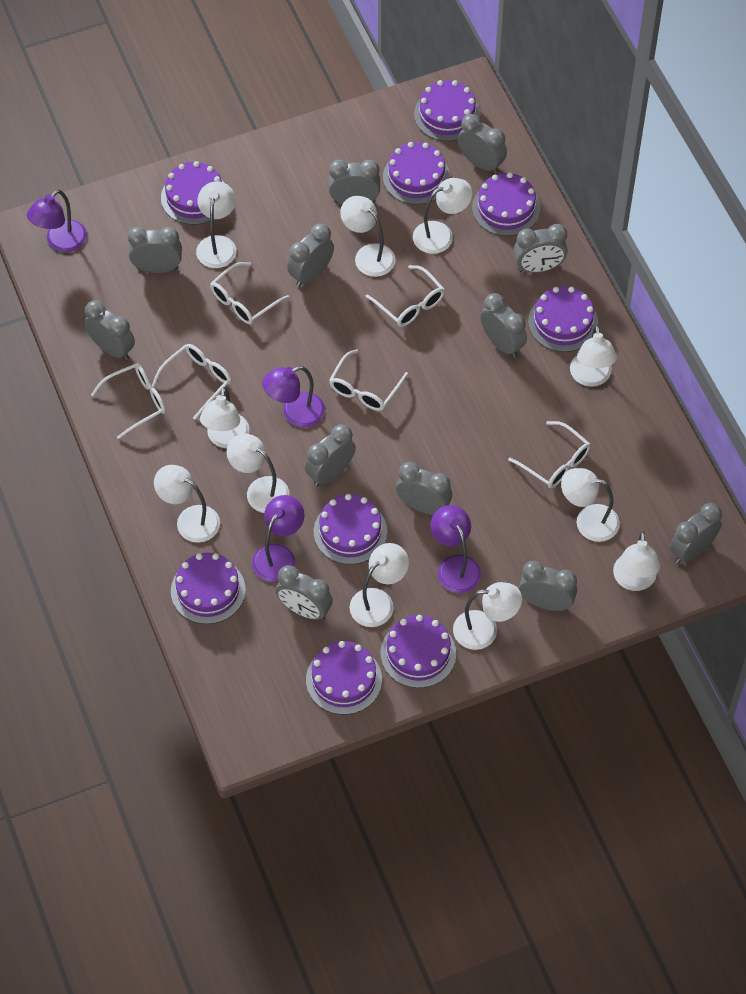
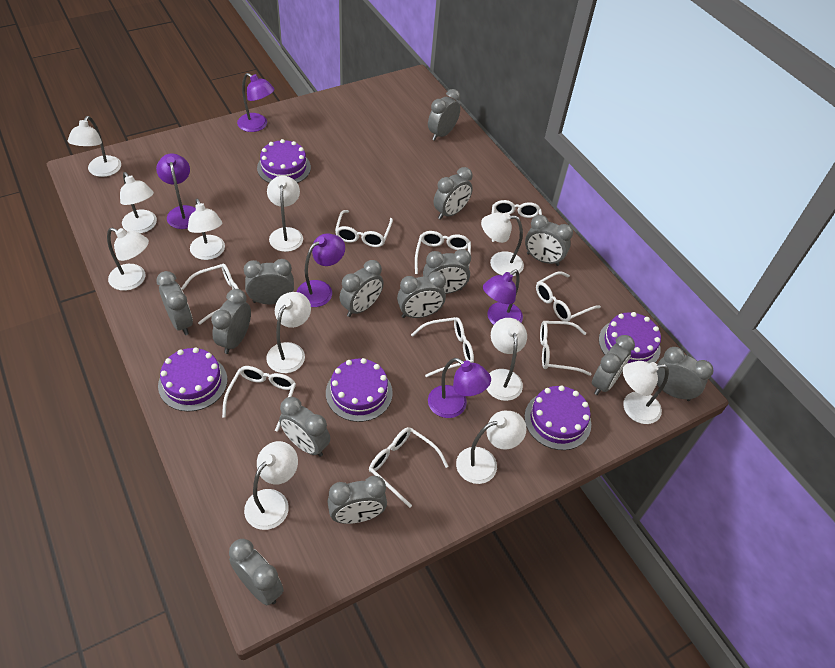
grey clock: [84,300,135,360] [128,227,182,273] [276,565,333,620] [287,224,334,287] [305,424,356,486] [328,160,380,204] [396,462,452,515] [458,114,507,174] [480,293,527,358] [513,224,568,273] [519,561,577,611] [670,503,722,564] = 12 -> [156,271,193,335] [211,289,251,354] [229,539,284,605] [244,259,294,304] [279,397,330,457] [327,476,387,524] [339,260,384,317] [397,271,446,318] [423,249,471,294] [428,89,460,141] [434,167,473,220] [525,215,573,266] [592,335,635,395] [656,347,713,401] = 14
purple cake: [161,161,224,225] [171,553,246,624] [306,641,382,715] [314,494,387,564] [380,615,456,688] [383,142,450,205] [414,80,480,141] [472,172,540,236] [528,286,598,352] = 9 -> [158,347,227,412] [257,139,311,183] [326,358,393,422] [524,385,591,450] [599,312,661,364] = 5
purple lamp: [27,189,87,252] [252,495,304,582] [262,366,325,428] [430,505,481,593] = 4 -> [156,153,196,229] [237,73,275,132] [297,233,345,307] [428,358,491,418] [483,270,523,325] = 5
white glasses: [91,364,166,439] [152,344,231,420] [210,262,289,324] [329,349,408,411] [366,265,445,327] [508,421,590,488] = 6 -> [181,264,239,325] [222,366,296,432] [335,210,393,247] [369,427,449,508] [411,317,474,377] [415,231,471,274] [492,200,542,242] [536,271,601,322] [540,321,592,376] = 9

